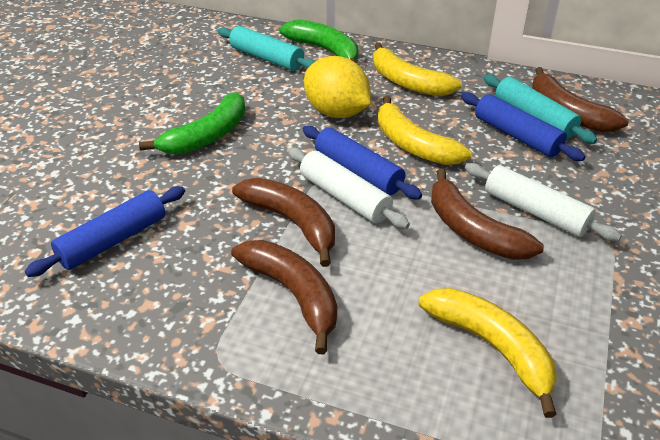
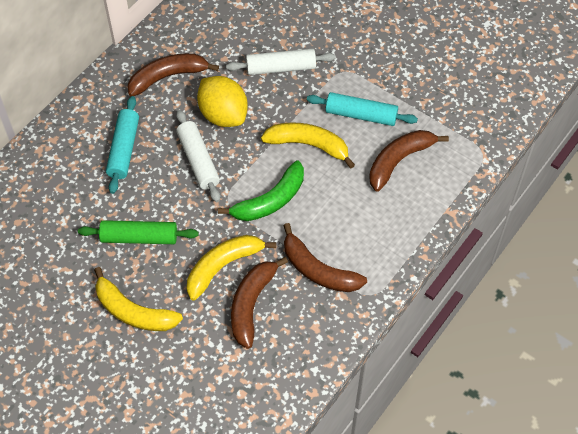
blue rolling pin: [25,186,185,277] [302,125,422,199] [461,92,586,161] = 3 -> none = 0
green banana: [139,92,246,155] [280,19,358,63] = 2 -> [218,161,304,221] = 1
green rolling pin: none = 0 -> [78,220,199,244] = 1

